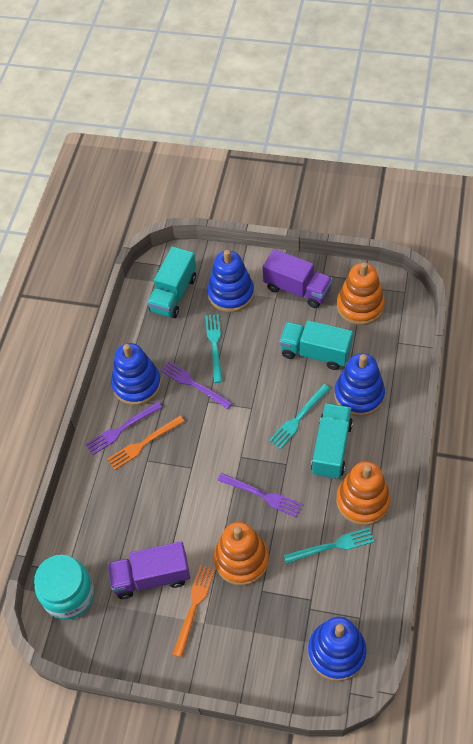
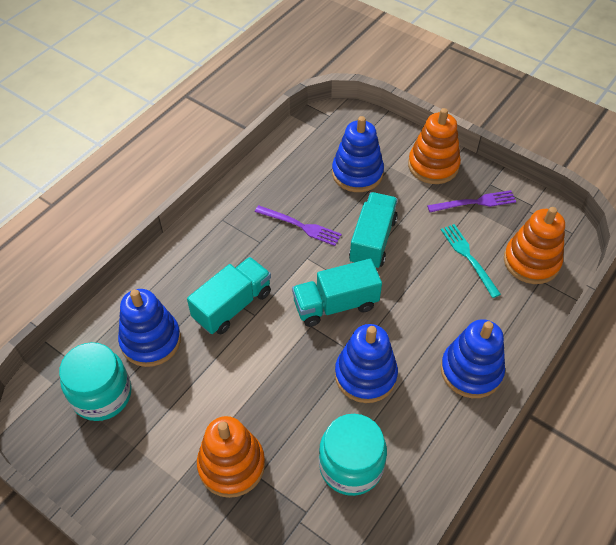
orange fork: [107,416,185,470] [172,565,215,657] = 2 -> none = 0
purple fork: [85,402,163,455] [161,361,232,409] [218,473,303,517] = 3 -> [255,205,342,246] [427,190,516,212] = 2
purple truck: [107,541,190,599] [263,249,333,308] = 2 -> none = 0
turquoise fork: [205,314,223,383] [269,384,331,449] [284,527,375,564] = 3 -> [441,224,501,298] = 1
turquoise jar: [34,555,95,620] = 1 -> [59,342,132,421] [319,414,387,496] = 2

